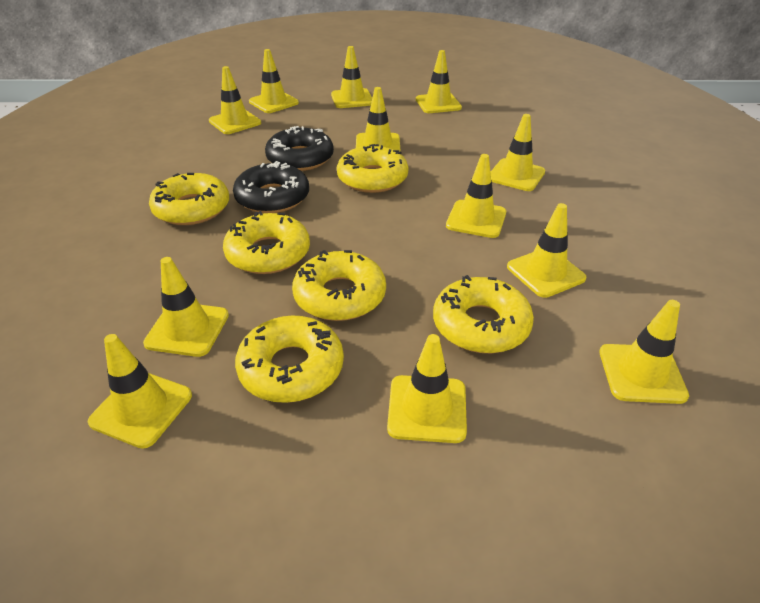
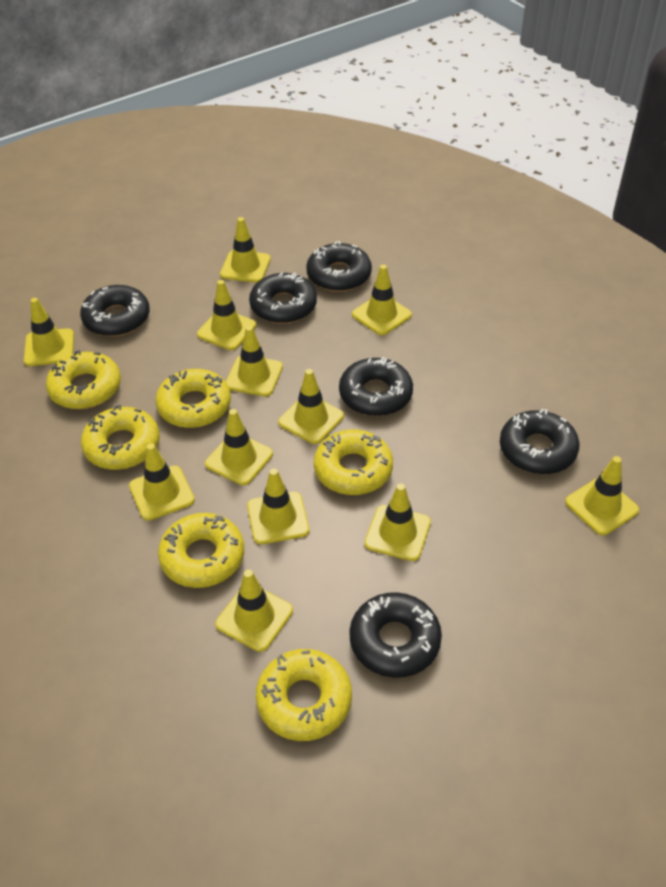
black donut: [233,161,309,213] [265,126,334,171] = 2 -> [80,285,150,337] [249,273,317,324] [306,241,372,292] [339,357,413,416] [349,592,442,678] [500,409,580,474] = 6

